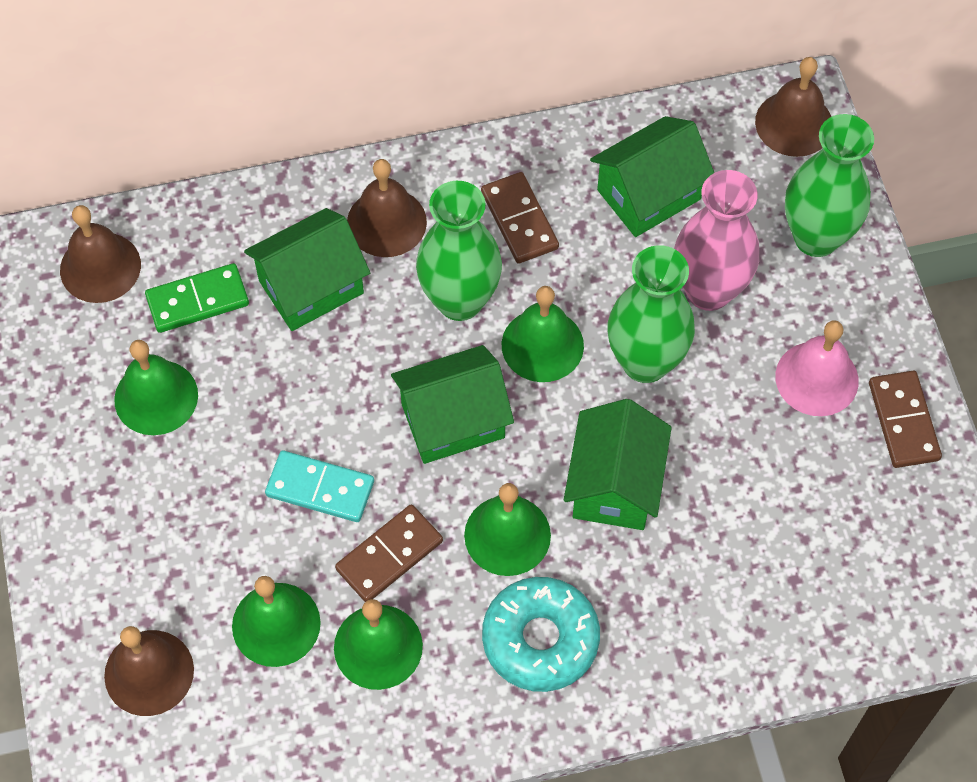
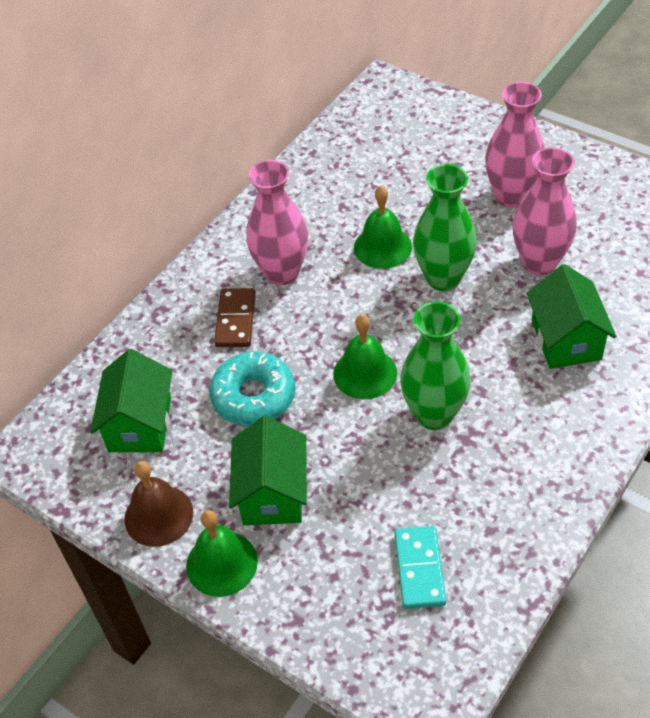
brown bell: [60,205,141,303] [104,626,194,716] [347,159,427,257] [755,57,831,157] = 4 -> [125,461,193,547] = 1
brown domino: [335,504,443,602] [481,172,559,264] [869,371,942,468] = 3 -> [214,288,256,347] = 1
green bell: [114,340,198,435] [232,576,321,667] [334,599,423,690] [464,483,551,576] [502,286,584,382] = 5 -> [186,510,258,597] [333,314,397,399] [354,186,412,269] = 3
green domino: [145,263,249,333] = 1 -> none = 0
green house: [244,208,370,331] [391,345,514,464] [564,399,672,530] [590,116,714,237] = 4 -> [90,349,172,452] [229,416,307,525] [527,264,617,369] = 3
green vase: [416,181,502,321] [608,245,695,383] [785,114,874,257] = 3 -> [400,302,471,430] [413,164,477,291] = 2
pink bell: [775,320,859,416] = 1 -> none = 0
pink vase: [674,170,759,311] = 1 -> [246,160,308,285] [485,82,545,208] [513,147,577,275] = 3

